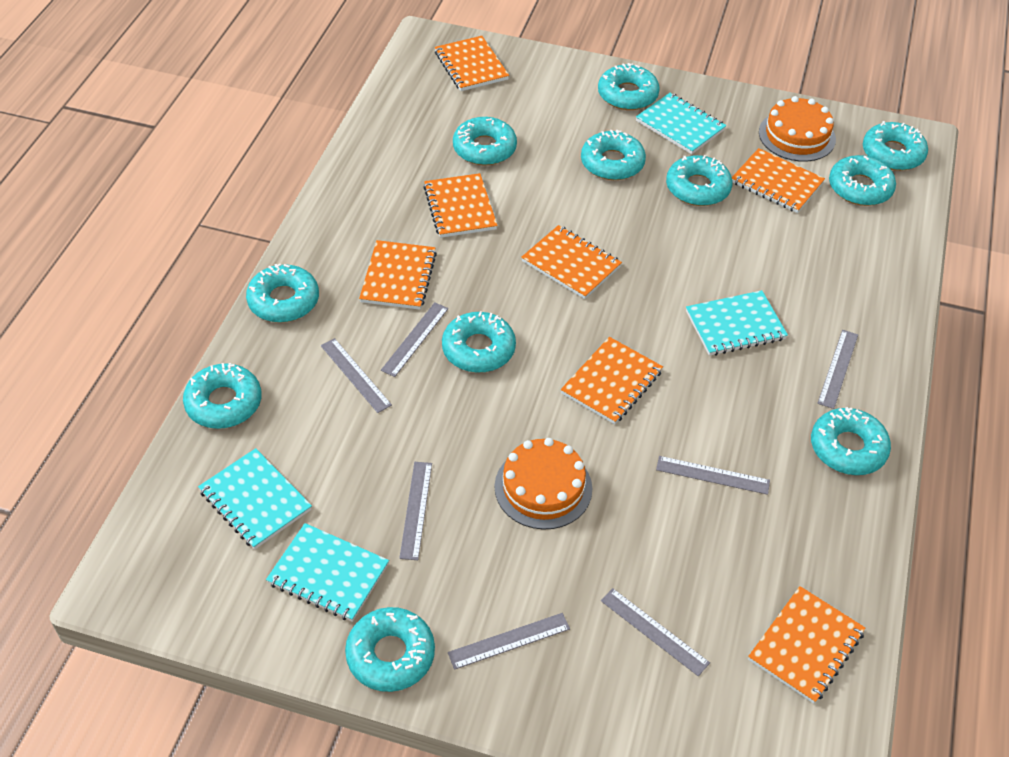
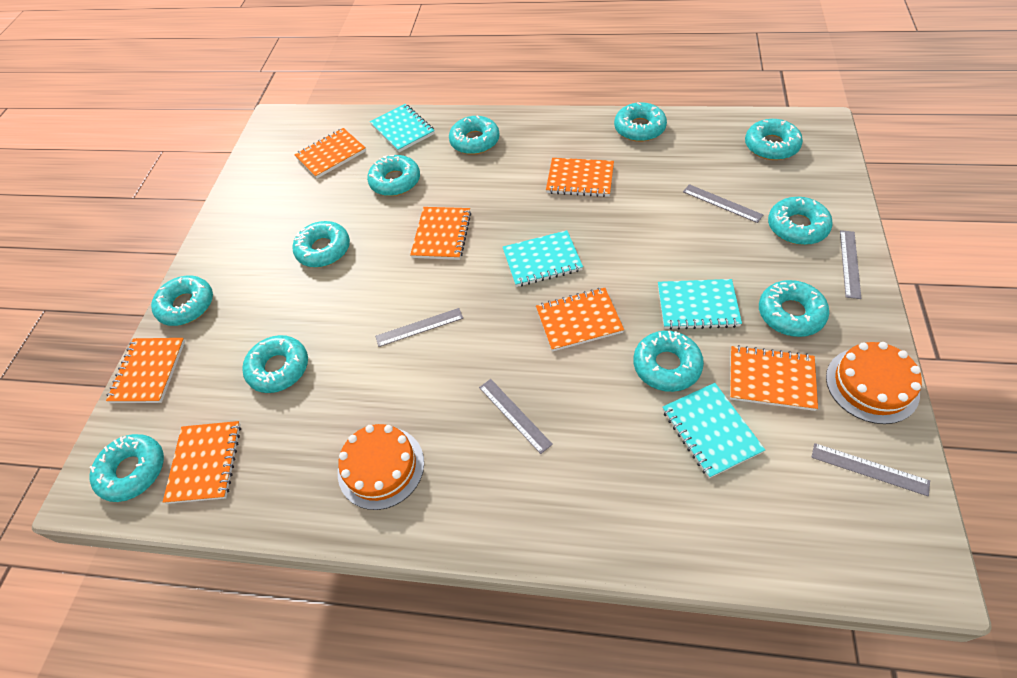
grey ruler: [321,338,392,413] [381,302,448,377] [399,462,432,560] [448,613,570,670] [601,588,710,676] [656,456,770,495] [817,330,858,409] = 7 -> [375,308,463,347] [479,379,553,454] [683,184,763,223] [811,443,930,496] [840,230,862,299] = 5

